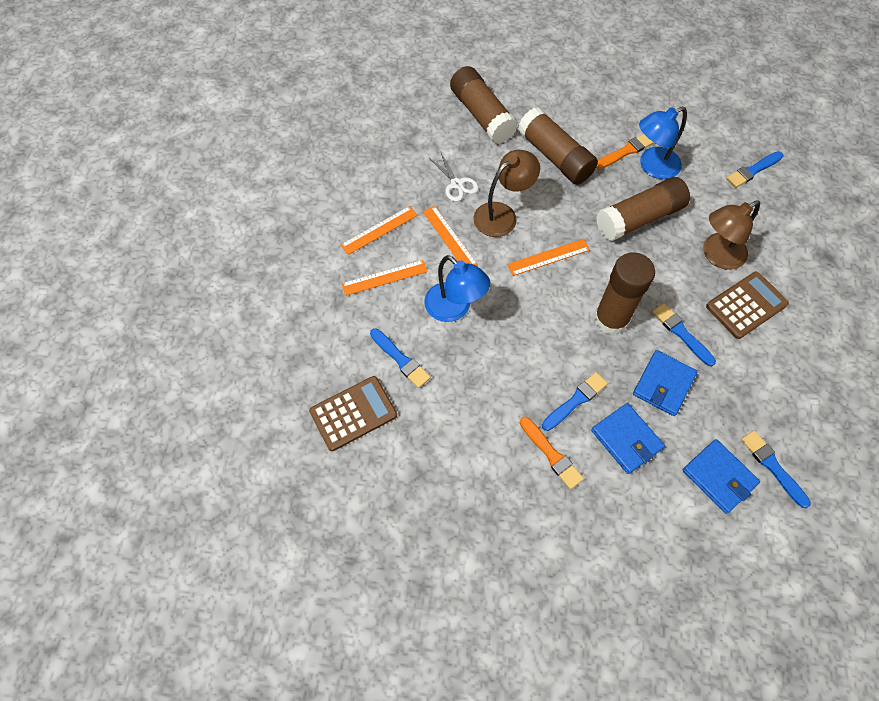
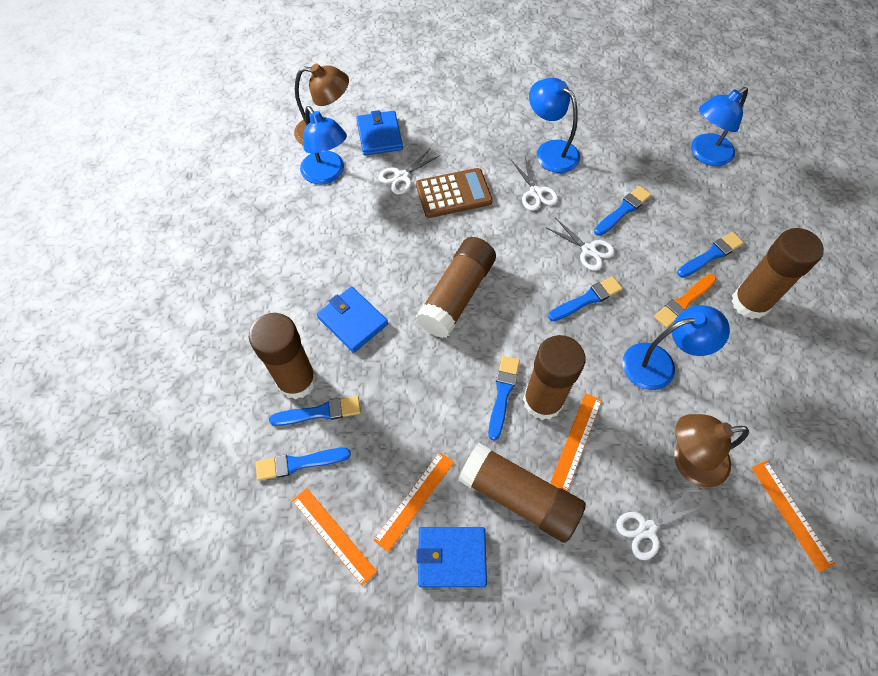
blue brush: [370,328,431,388] [542,372,608,431] [652,303,716,366] [726,151,784,188] [741,430,811,508] = 5 -> [256,448,351,481] [269,396,361,426] [488,356,520,441] [548,277,623,321] [594,186,651,236] [677,232,744,278] = 6
blue lamp: [424,255,490,322] [639,107,687,179] = 2 -> [300,106,347,184] [529,78,580,173] [622,305,730,390] [691,87,748,166] = 4
brown calculator: [309,376,397,451] [706,272,789,339] = 2 -> [416,168,493,218] = 1
brown glue stick: [450,66,518,144] [518,107,598,185] [594,252,655,335] [596,177,690,241] = 4 -> [249,313,317,400] [416,237,496,338] [458,443,586,543] [523,335,585,420] [731,228,824,319] = 5
orange brush: [520,417,584,489] [596,134,654,169] = 2 -> [654,274,717,328] = 1
white scissors: [429,153,479,202] = 1 -> [378,149,440,194] [512,157,558,211] [547,218,615,271] [616,491,700,560] = 4

